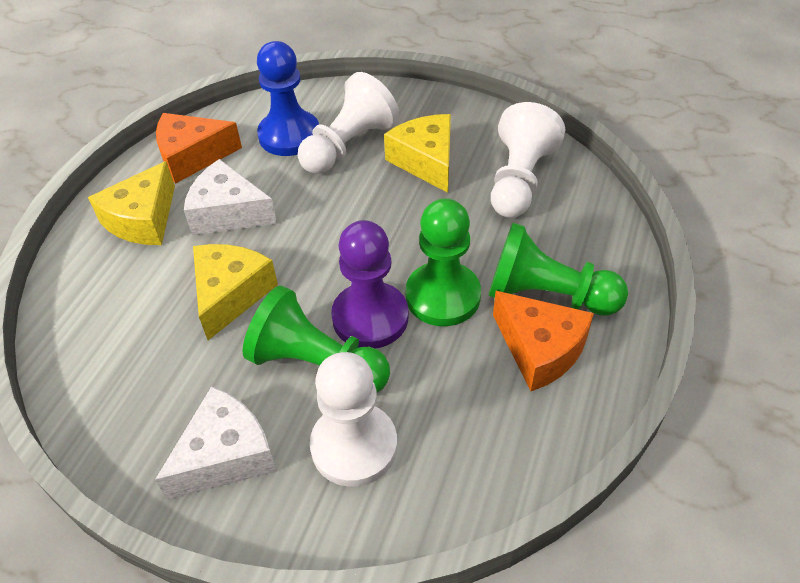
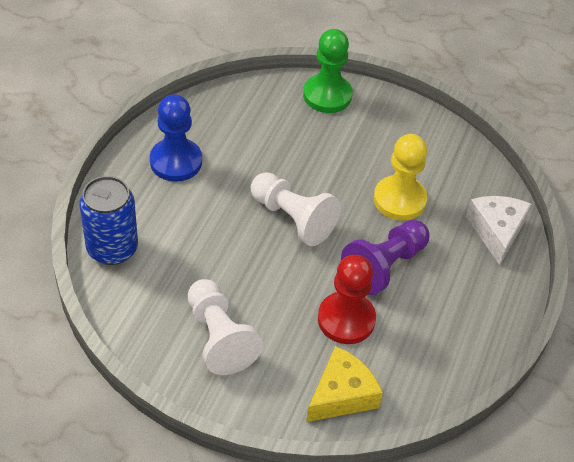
blue can: none = 0 -> [79,176,138,265] = 1
green pawn: [243,286,390,393] [405,198,481,326] [488,223,628,316] = 3 -> [303,29,353,113] = 1
orange cheese: [156,113,242,184] [493,291,594,391] = 2 -> none = 0
red pawn: none = 0 -> [318,255,376,344] = 1
white cheese: [155,386,277,500] [184,159,277,235] = 2 -> [466,196,531,265] = 1
white pawn: [298,72,399,174] [310,352,397,487] [491,102,565,218] = 3 -> [187,279,263,375] [251,172,341,246] = 2
yellow cheese: [88,161,175,245] [193,244,278,340] [384,114,451,193] = 3 -> [306,346,383,422] = 1
yellow pawn: none = 0 -> [374,134,427,221] = 1

